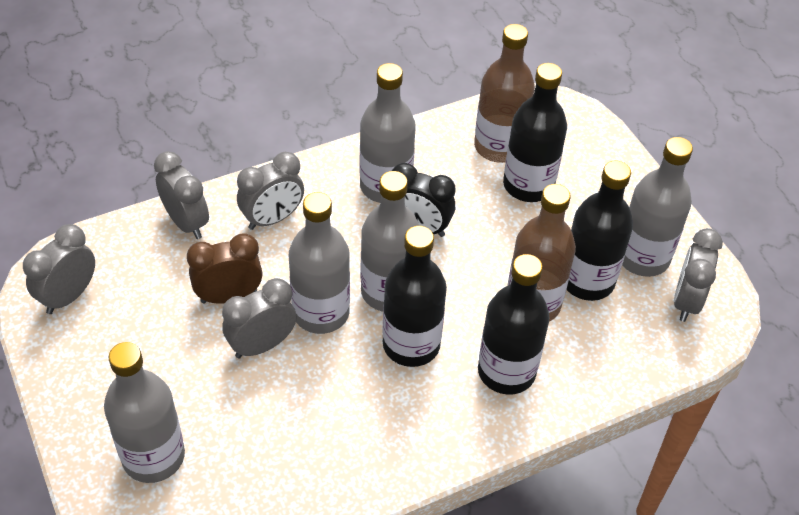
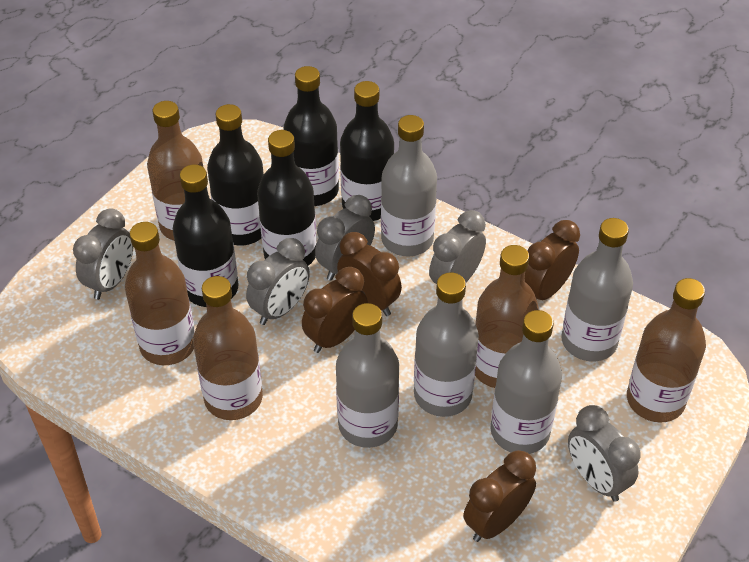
black bottle: [382,226,447,367] [478,254,550,395] [503,63,567,202] [566,161,633,301] = 4 -> [173,165,239,307] [207,104,264,245] [257,130,317,266] [283,66,339,206] [340,81,394,221] = 5
black clock: [392,163,456,237] = 1 -> none = 0
brown bottle: [474,24,535,163] [507,184,576,321] = 2 -> [125,222,195,365] [147,101,203,241] [193,276,263,420] [475,245,539,388] [627,278,706,423] = 5
brown clock: [187,233,263,304] = 1 -> [302,267,368,353] [337,232,402,316] [463,450,536,542] [525,220,580,300] = 4

